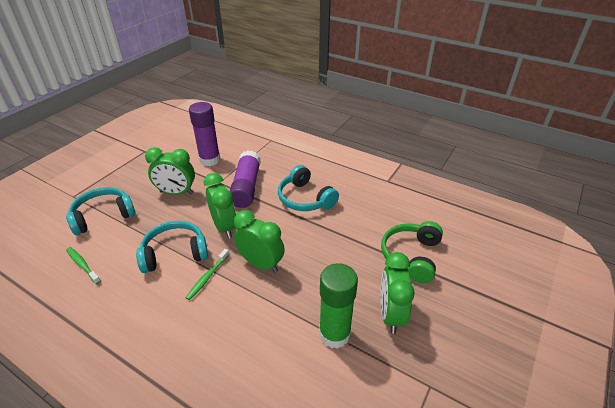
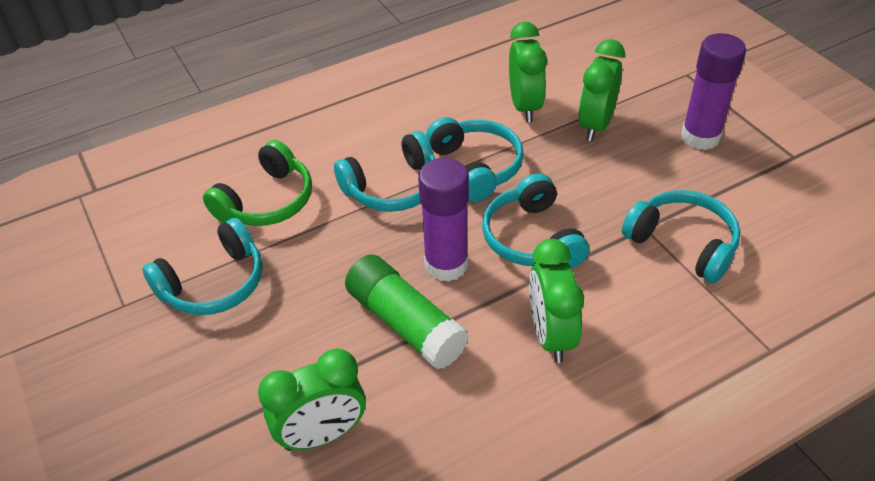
green toothbrush: [66,247,101,284] [186,249,229,300] = 2 -> none = 0
turquoise headphones: [66,187,136,235] [136,221,209,273] [278,165,339,211] = 3 -> [143,218,263,315] [334,131,435,212] [426,117,524,202] [482,173,589,268] [622,190,741,283] = 5

